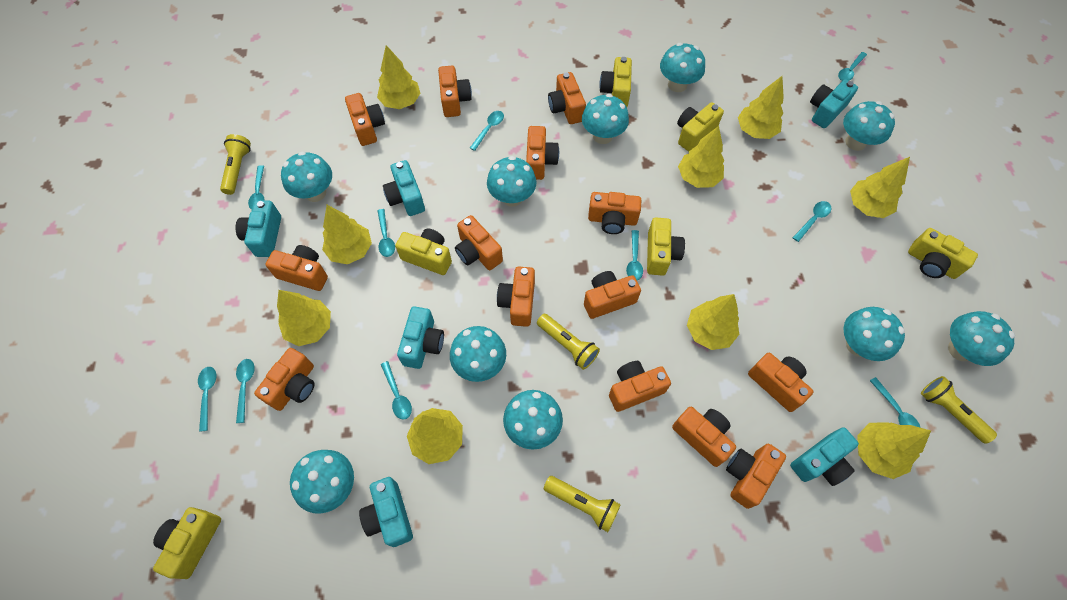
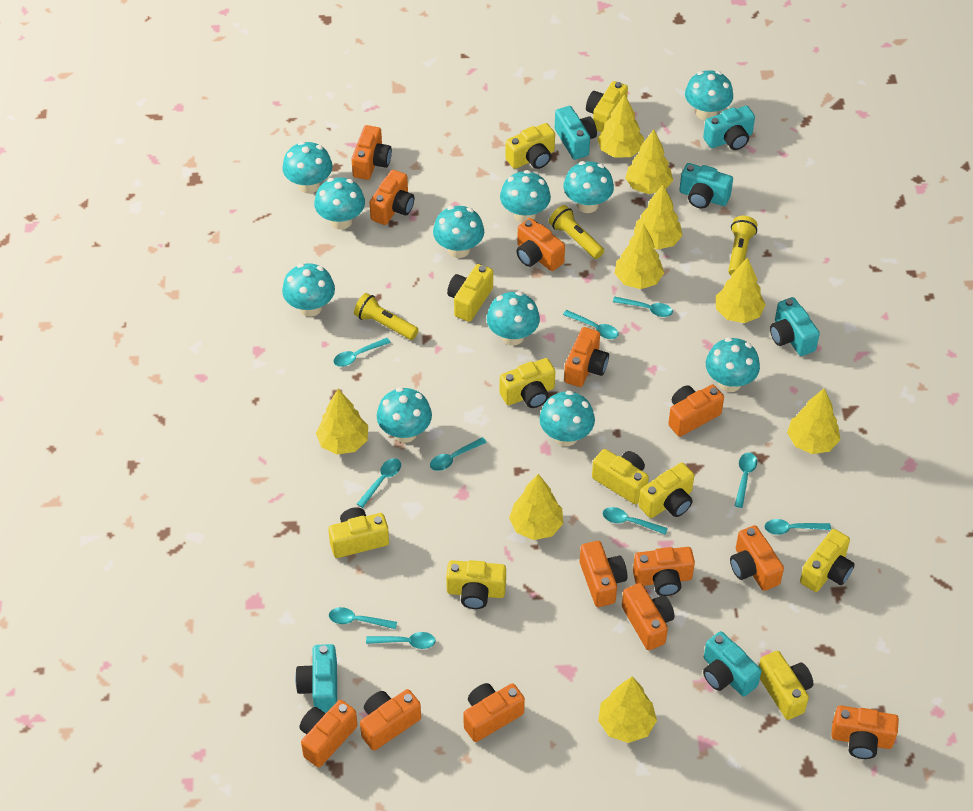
orange camera: [254,348,315,411] [265,245,328,291] [345,93,385,146] [438,66,472,117] [455,215,503,270] [497,266,535,327] [526,126,559,180] [548,72,586,124] [584,271,641,319] [588,192,642,234] [609,361,671,412] [672,407,736,467] [726,444,786,509] [748,353,813,412] = 14 -> [300,700,358,768] [351,125,392,180] [360,689,421,751] [369,170,414,225] [463,683,525,742] [517,218,565,271] [564,327,609,387] [580,541,627,607] [622,583,674,650] [633,547,695,596] [668,385,724,437] [730,525,784,591] [831,705,899,759] = 13
turquoise mushroom: [281,151,332,202] [290,450,354,513] [450,326,506,382] [487,156,536,207] [503,390,563,450] [582,94,629,144] [660,43,705,92] [843,101,895,151] [843,307,905,361] [948,311,1015,366] = 10 -> [282,141,333,194] [282,263,335,317] [314,177,365,230] [377,387,432,443] [433,206,484,258] [487,291,540,345] [500,170,551,223] [539,390,595,446] [564,161,614,213] [685,70,733,121] [706,337,760,392] = 11
yellow camera: [153,507,221,579] [395,229,452,275] [599,57,632,107] [647,217,685,276] [677,102,724,151] [908,228,978,279] = 6 -> [328,507,389,558] [446,560,506,609] [447,264,493,322] [500,358,555,408] [505,123,555,169] [586,81,628,132] [592,449,649,504] [639,463,694,518] [759,651,813,720] [800,529,855,592] = 10
yellow flashlight: [220,134,251,195] [537,314,600,370] [544,476,621,532] [921,376,997,444] = 4 -> [354,293,419,340] [549,205,604,259] [728,216,757,275] = 3

